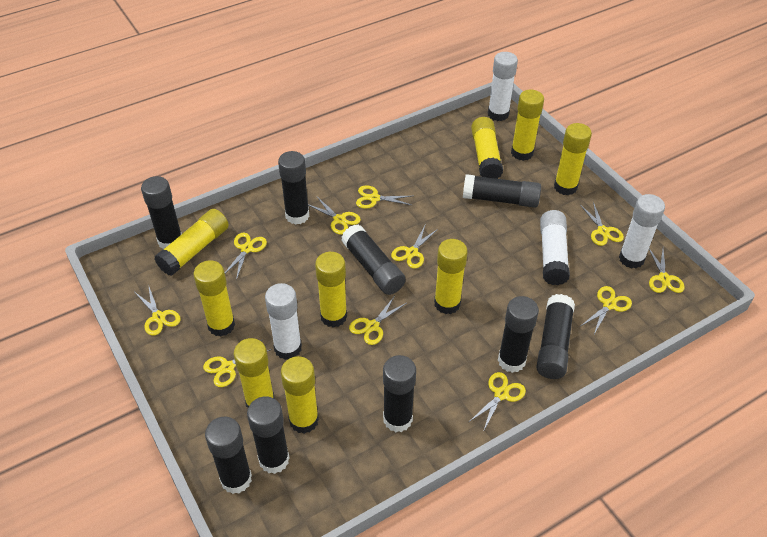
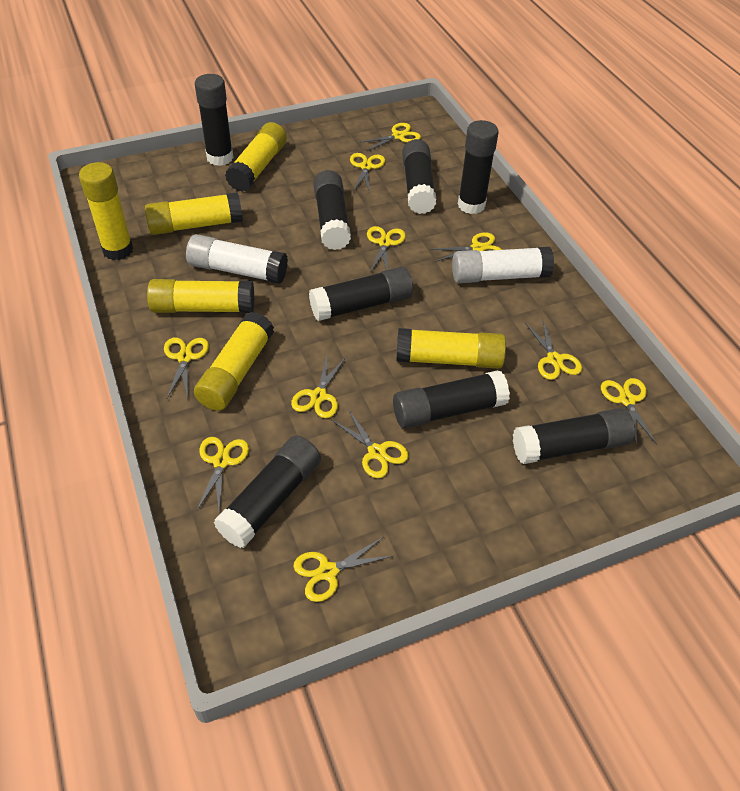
black glue stick: [141,176,182,249] [205,417,252,494] [247,396,289,474] [278,151,309,225] [341,225,406,295] [383,355,416,432] [463,174,541,208] [498,296,539,373] [536,294,575,379] = 9 -> [195,74,233,166] [214,435,321,548] [309,266,413,321] [313,170,351,250] [393,370,510,429] [402,139,437,214] [458,120,499,214] [513,408,635,464] = 8
white glue stick: [265,283,302,360] [488,52,518,121] [540,210,570,285] [619,194,665,269] = 4 -> [186,234,288,284] [452,247,554,283] = 2
yellow glue stick: [154,209,229,276] [193,260,235,337] [233,338,275,408] [281,356,319,434] [315,252,347,328] [434,239,468,314] [471,117,503,179] [511,89,544,161] [554,123,592,195] = 9 -> [79,162,133,260] [145,192,243,235] [147,279,254,313] [194,312,274,411] [225,122,287,192] [396,328,506,369] = 6

